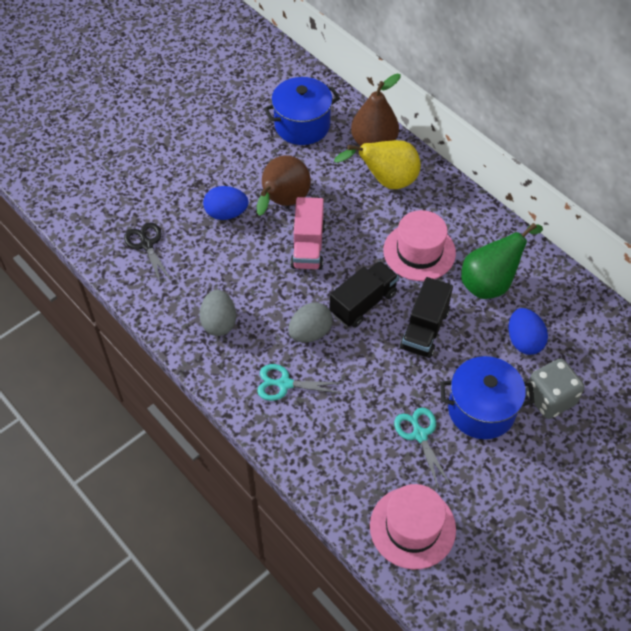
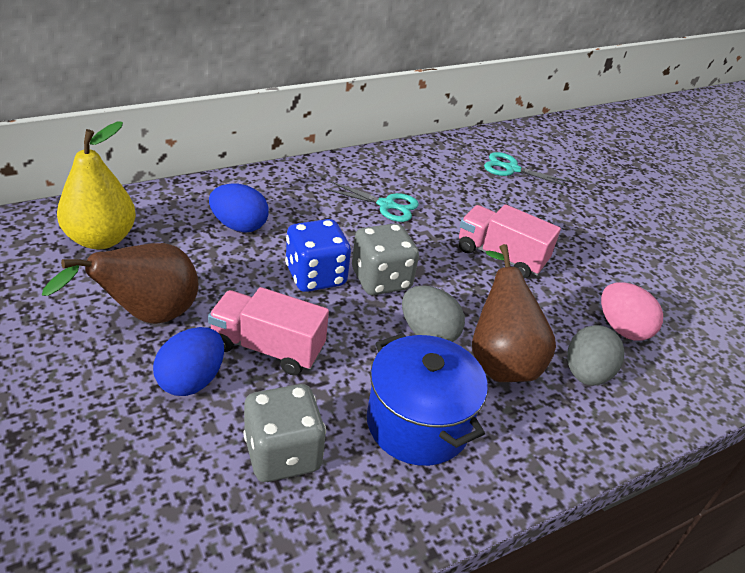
black scissors: [124,223,171,285] = 1 -> none = 0
black truck: [329,261,399,327] [400,277,453,358] = 2 -> none = 0
blue dice: none = 0 -> [285,219,351,292] = 1
blue pot: [264,77,340,145] [440,356,535,439] = 2 -> [367,333,488,466] = 1
green pear: [461,223,543,299] = 1 -> none = 0
grey dice: [526,359,584,419] = 1 -> [243,384,326,482] [352,223,419,295] = 2
pink egg: none = 0 -> [601,282,663,341] = 1
pink hat: [370,484,456,569] [383,210,456,281] = 2 -> none = 0
pink truck: [291,197,325,270] = 1 -> [208,287,329,375] [459,204,561,278] = 2

